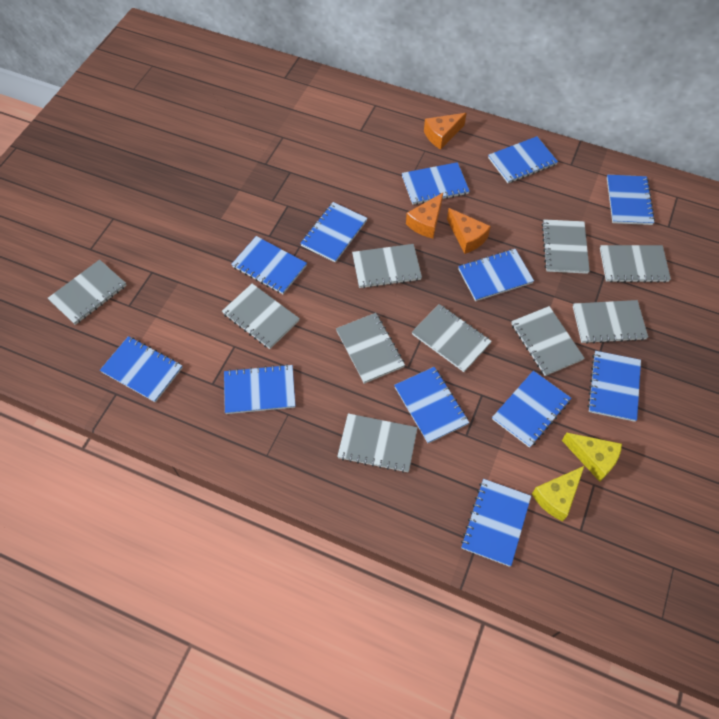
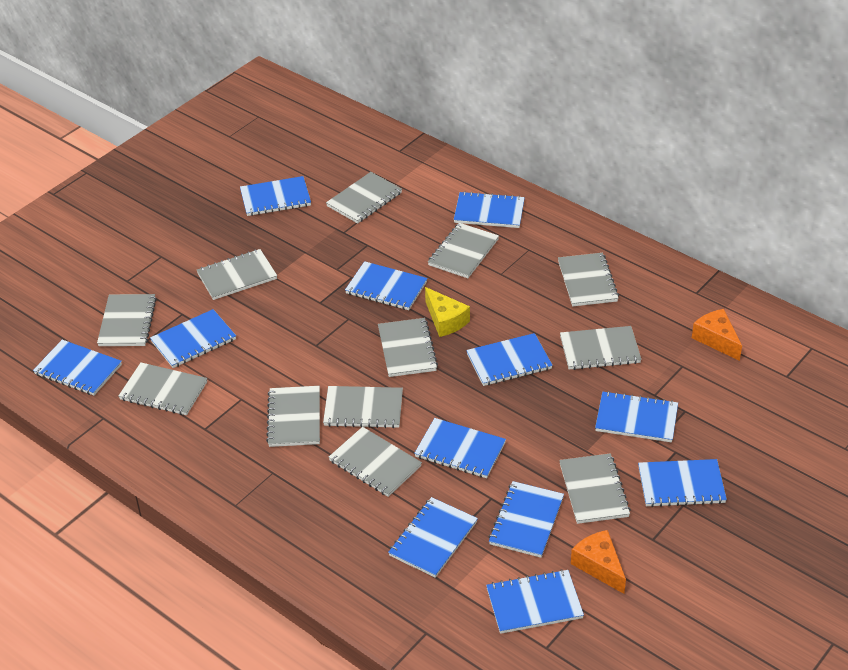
grey notebook: [48,260,127,325] [222,284,300,349] [336,313,405,384] [337,413,418,473] [352,244,422,288] [412,304,492,372] [511,306,585,376] [542,219,590,274] [573,300,648,344] [600,245,671,283] = 10 -> [97,294,157,346] [118,362,207,415] [197,249,277,300] [266,386,320,447] [323,386,403,428] [326,172,402,224] [329,427,422,497] [378,318,438,377] [428,223,499,278] [558,253,619,307] [559,453,631,524] [560,326,642,370] = 12
orange cheese: [406,193,443,238] [424,113,466,150] [447,208,491,254] = 3 -> [571,530,626,594] [692,309,742,361] = 2
yellow cheese: [532,466,584,522] [562,433,622,482] = 2 -> [425,287,470,337] = 1

